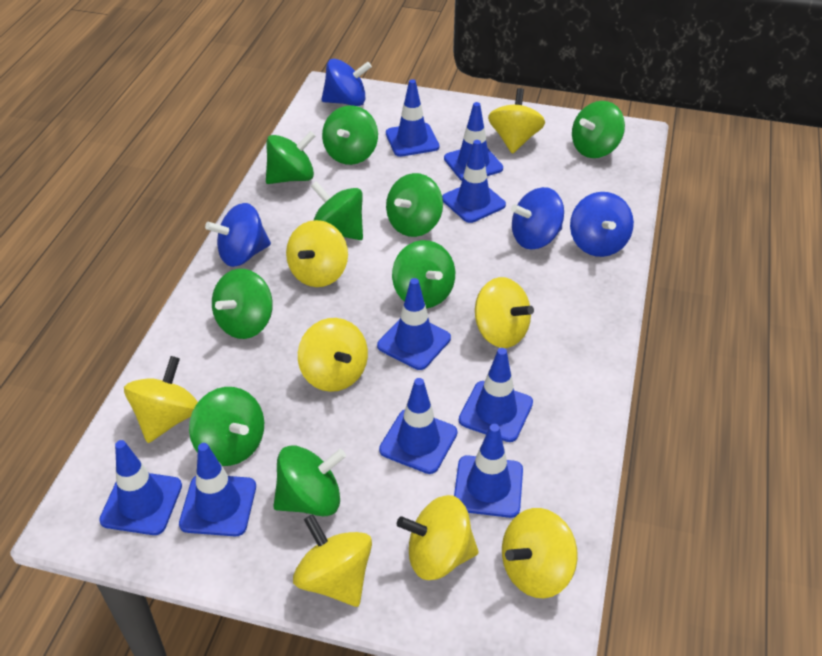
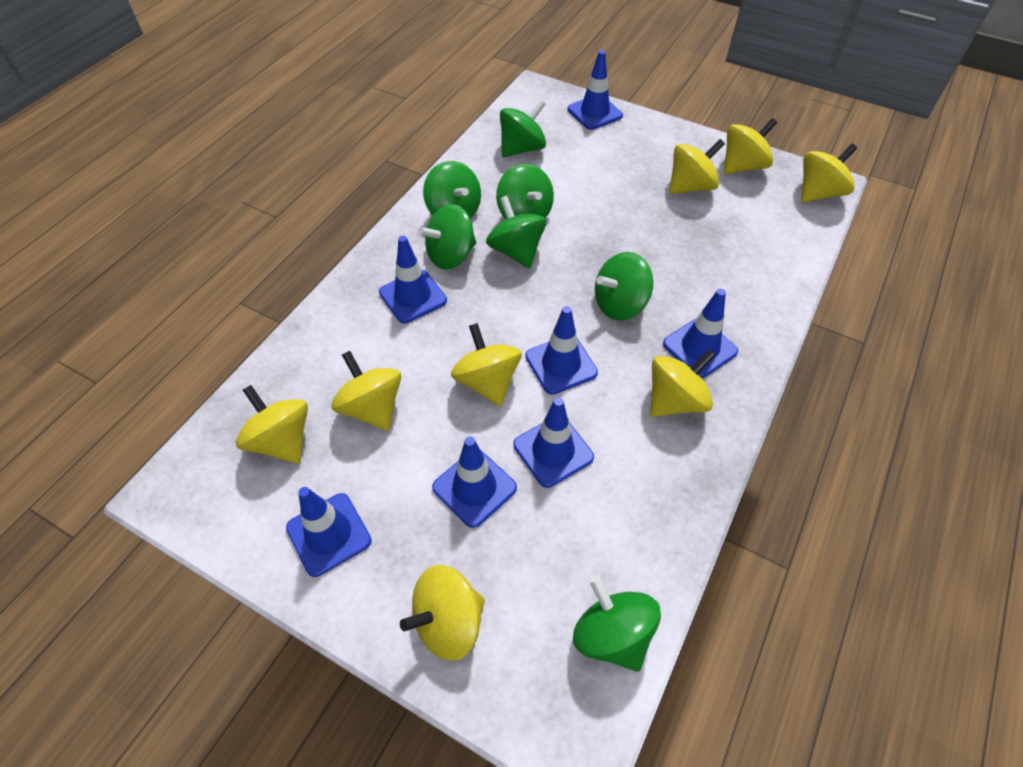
blue spinning top: [205,203,271,267] [321,59,372,106] [511,187,564,250] [570,192,634,257] = 4 -> none = 0
blue traffic cone: [99,440,182,535] [179,443,256,536] [377,278,451,370] [379,378,457,474] [386,79,439,157] [442,140,506,223] [444,102,503,181] [454,424,523,518] [459,348,533,442] = 9 -> [286,487,371,577] [379,236,447,323] [432,437,517,528] [513,397,594,488] [525,306,598,395] [568,50,623,130] [663,289,738,378] = 7
green spinning top: [189,387,264,466] [212,269,273,339] [266,131,316,184] [273,445,346,516] [311,181,363,240] [322,105,378,165] [386,173,443,237] [392,240,455,308] [572,101,625,158] = 9 -> [418,204,476,270] [423,161,481,218] [486,196,546,269] [496,164,554,219] [500,100,546,157] [573,576,661,672] [595,252,653,320] = 7

